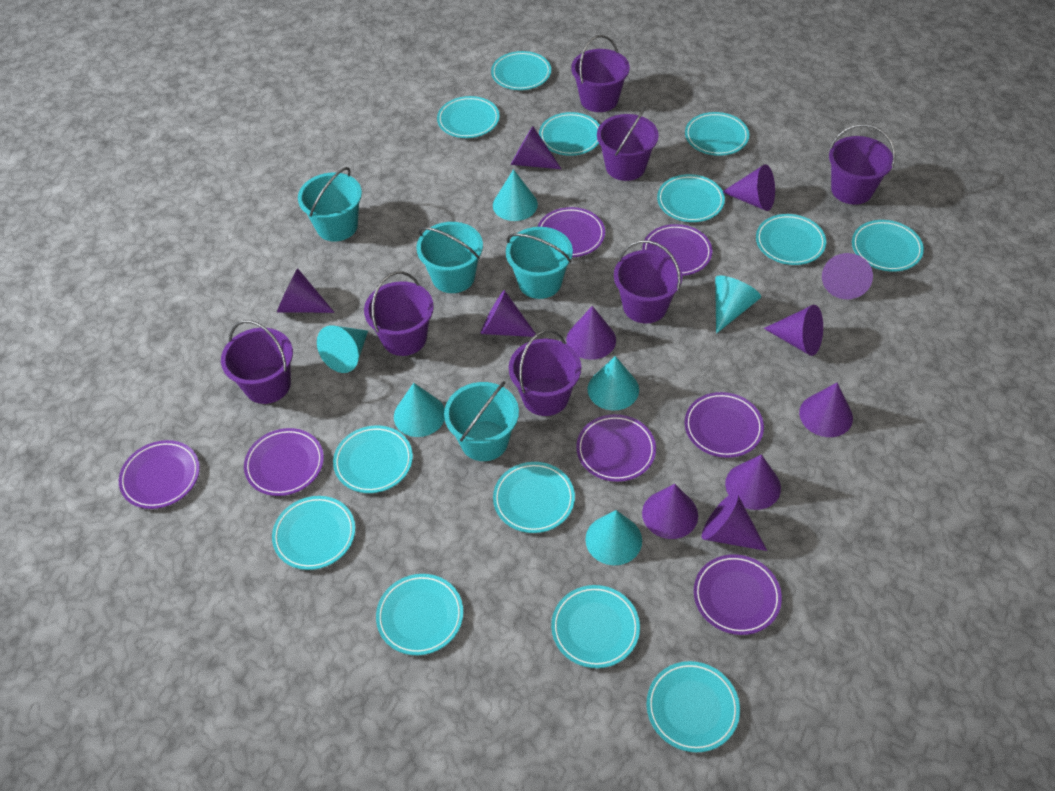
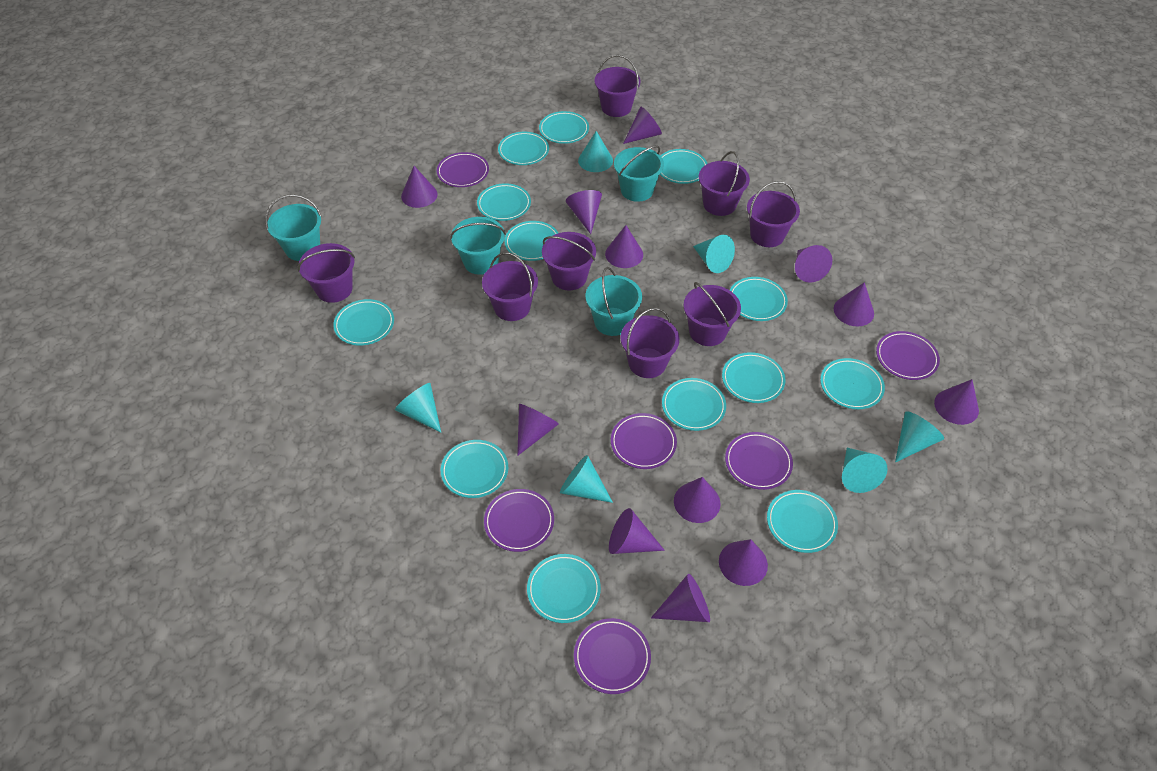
purple bucket: [221,320,293,404] [364,271,434,356] [509,330,581,416] [571,35,630,112] [597,106,659,181] [614,240,682,323] [829,124,895,205] = 7 -> [298,243,355,303] [482,252,538,321] [542,232,596,290] [594,55,641,117] [621,308,680,378] [683,282,741,346] [699,151,750,216] [747,181,800,247] = 8
purple cone: [277,268,334,313] [480,290,536,337] [511,126,561,169] [566,306,616,360] [642,484,698,539] [702,493,767,551] [723,164,775,211] [725,454,781,510] [764,305,823,356] [799,382,853,437] [822,253,873,299] = 11 -> [401,166,438,208] [517,404,559,456] [566,190,602,234] [605,225,643,268] [609,508,665,554] [623,107,662,144] [651,573,710,622] [674,477,721,523] [719,539,768,586] [795,245,832,283] [834,282,874,326] [934,379,979,425] = 12
purple plate: [119,440,200,509] [244,428,324,496] [537,207,605,257] [576,414,656,482] [642,224,712,276] [685,392,764,458] [694,554,782,635] = 7 -> [437,152,489,187] [484,489,554,552] [574,618,651,694] [611,413,677,469] [725,432,793,490] [876,331,940,380] = 6

